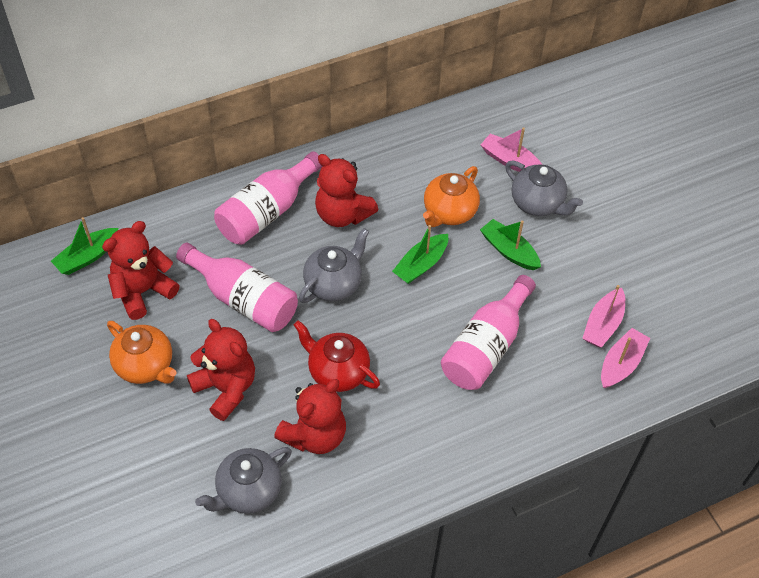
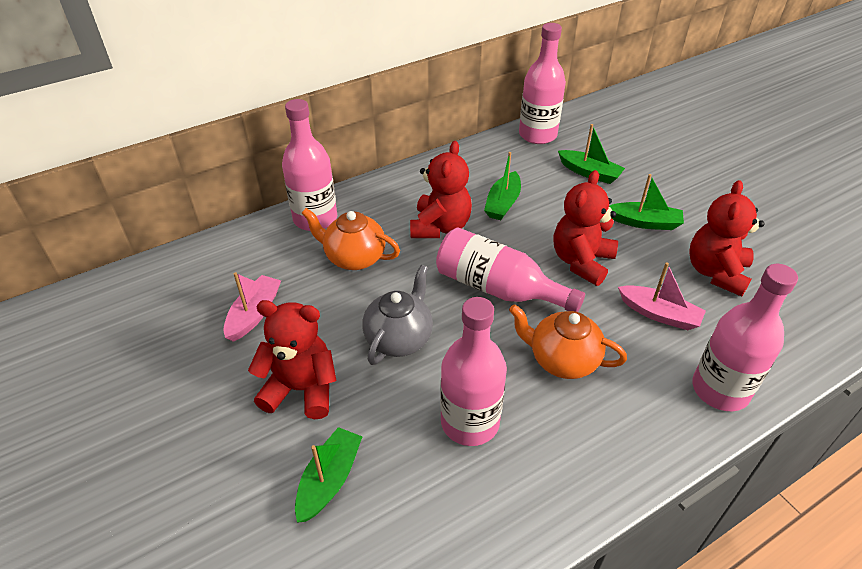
green boat: [51,217,119,275] [392,225,448,284] [480,219,541,270] = 3 -> [295,427,363,523] [484,152,521,220] [558,124,625,184] [609,174,684,230] = 4
grey teapot: [195,447,292,514] [299,228,369,303] [505,161,583,216] = 3 -> [362,265,433,365] = 1
pink boat: [481,127,542,172] [583,285,625,348] [601,328,650,388] = 3 -> [223,272,281,342] [618,262,706,330] = 2
pink bottle: [176,243,298,332] [214,152,323,245] [441,275,536,390] = 3 -> [282,99,337,231] [436,228,585,312] [440,297,507,446] [519,23,566,144] [692,264,798,411] = 5
red teapot: [294,320,380,392] = 1 -> none = 0

